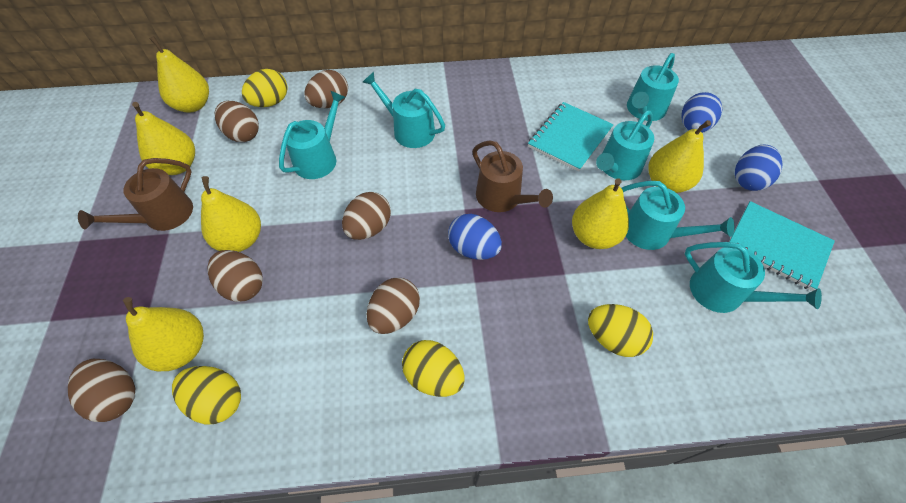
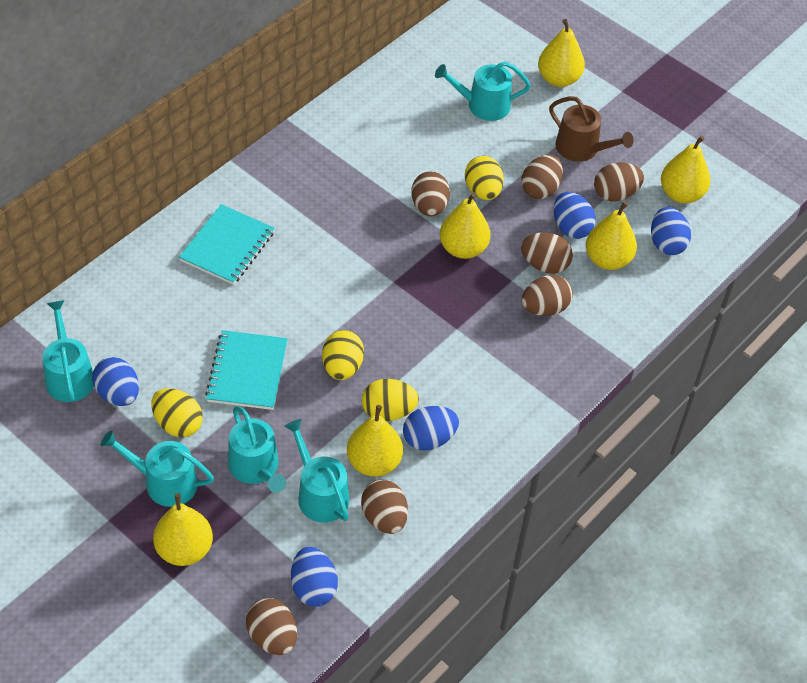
blue egg: [448,214,502,260] [681,92,722,133] [735,145,783,191] = 3 -> [92,357,139,406] [291,547,338,607] [403,406,459,451] [554,192,596,239] [651,207,691,255] = 5
brown egg: [68,359,135,422] [207,250,263,302] [215,101,259,142] [304,70,348,108] [342,192,391,240] [367,278,420,334] = 6 -> [246,598,297,655] [361,480,408,534] [411,171,450,216] [521,155,563,199] [521,233,573,274] [522,275,573,316] [594,162,644,202] = 7
brown watering can: [78,158,193,231] [472,140,553,212] = 2 -> [549,96,634,162] = 1
turquoise watering can: [279,91,346,179] [363,72,445,148] [596,110,654,180] [621,181,735,250] [627,53,679,121] [685,242,822,313] = 6 -> [42,300,94,402] [100,430,214,507] [228,406,286,493] [284,419,349,523] [435,62,531,121] = 5

